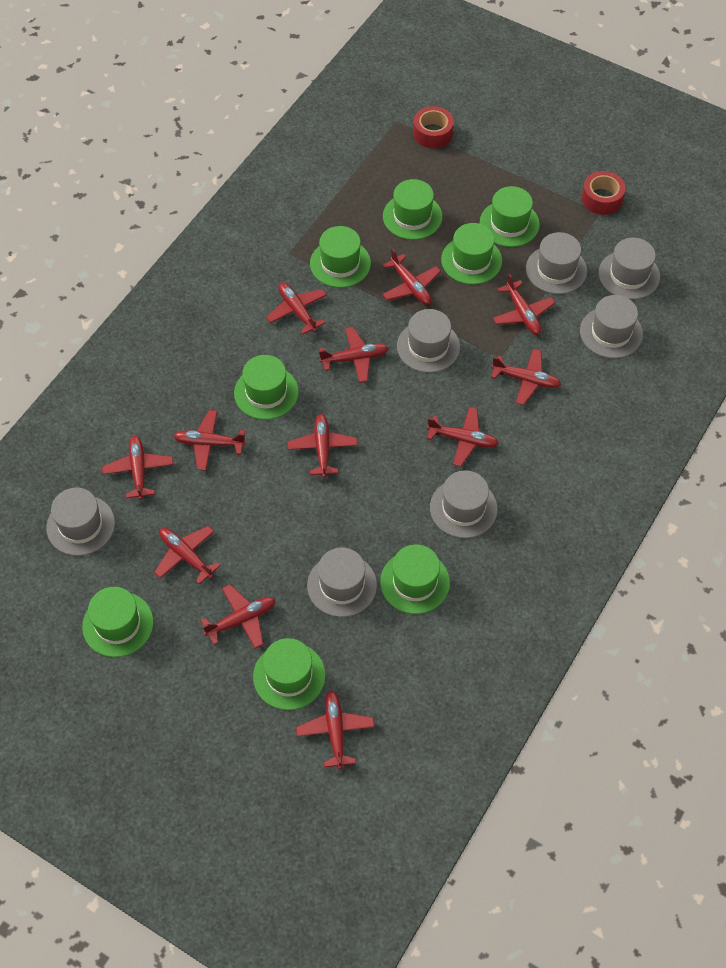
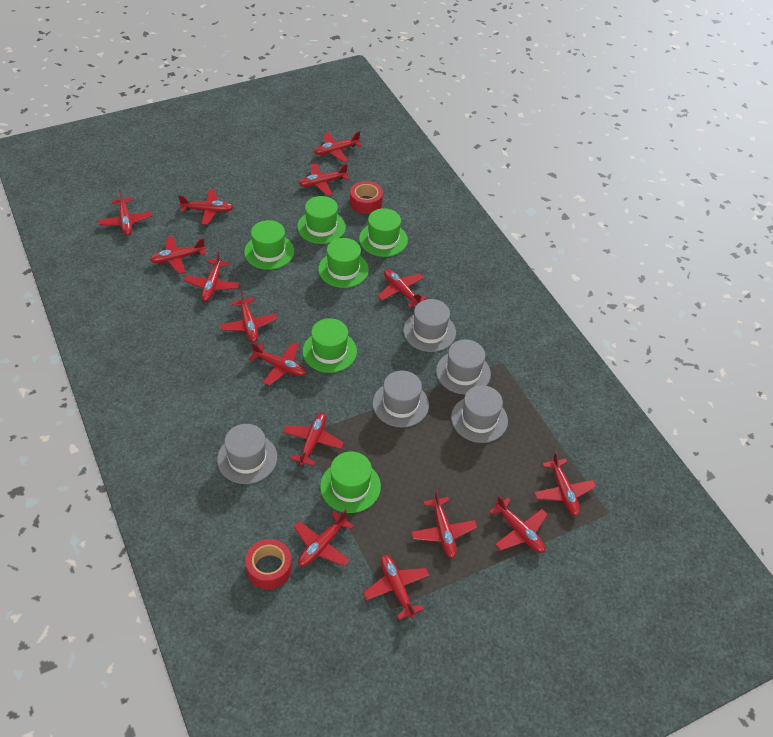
green hat: [82,587,154,657] [234,355,299,420] [253,638,326,710] [310,226,371,288] [380,544,450,614] [383,179,442,240] [441,223,502,285] [480,186,540,247] = 8 -> [244,220,294,270] [297,196,346,244] [303,318,357,373] [318,238,369,288] [320,451,381,513] [359,208,408,257] = 6
grey hat: [46,488,115,556] [307,547,377,617] [397,309,460,373] [430,470,498,538] [526,232,587,294] [580,295,643,358] [599,238,660,300] = 7 -> [217,424,277,484] [373,371,429,427] [403,299,456,352] [436,339,491,394] [451,385,508,443] = 5
red plane: [102,436,173,500] [154,526,221,584] [174,410,246,471] [201,584,275,649] [266,283,327,335] [287,414,358,478] [296,691,375,769] [319,327,388,383] [382,249,441,305] [427,407,499,467] [491,349,561,405] [493,274,555,335] = 12 -> [98,190,152,235] [150,236,206,274] [178,189,234,225] [184,251,240,301] [220,290,277,342] [249,342,306,386] [283,413,344,466] [294,509,354,567] [299,163,349,196] [314,131,362,162] [363,555,430,620] [377,269,427,308] [411,490,477,558] [489,495,548,553] [534,452,596,516] = 15

